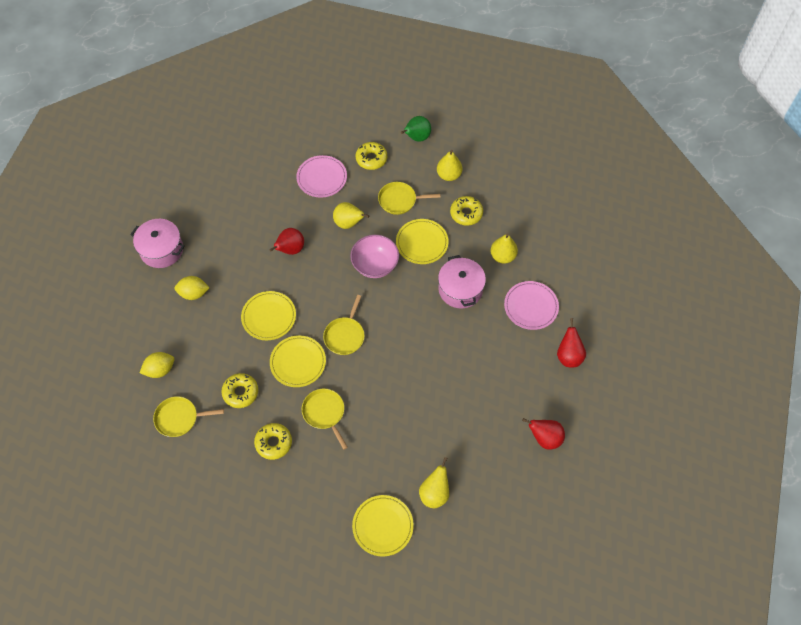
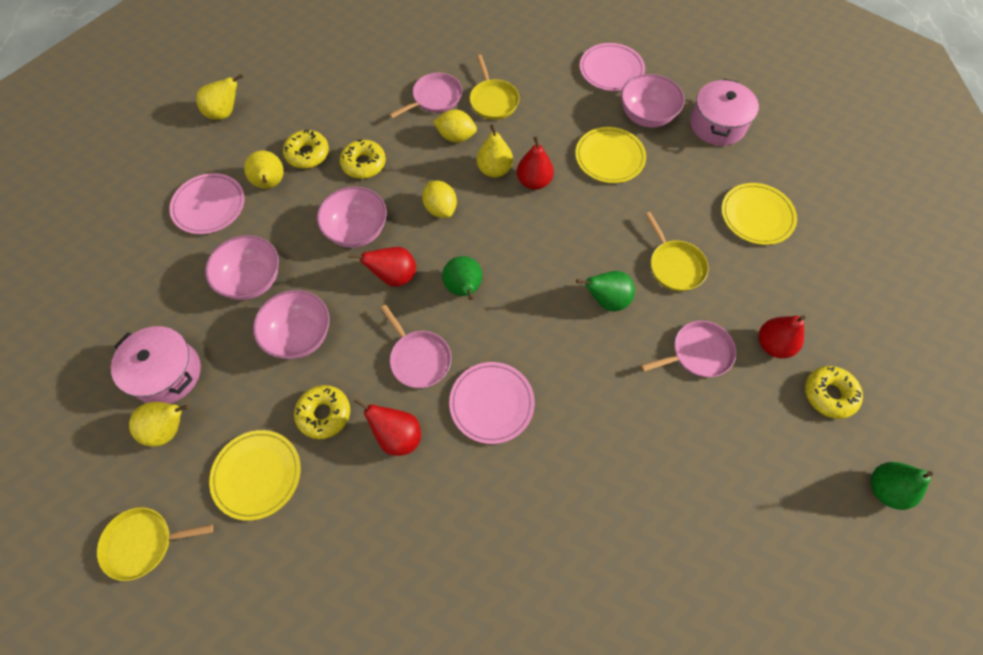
green pear: [401,116,431,142] = 1 -> [442,256,482,300] [576,271,635,312] [871,462,933,510] = 3
pink bowl: [350,235,399,278] = 1 -> [205,235,279,300] [253,290,330,359] [317,186,387,248] [621,74,684,127] = 4
pink pan: none = 0 -> [380,305,451,388] [389,73,462,118] [641,321,736,377] = 3
pink plate: [296,155,347,198] [504,281,559,330] = 2 -> [169,173,245,234] [449,362,535,444] [580,43,645,91] = 3
red pear: [269,228,304,255] [522,418,565,450] [557,318,586,368] = 3 -> [349,247,416,287] [354,398,421,456] [517,137,554,190] [759,315,806,358] = 4
yellow pan: [153,396,224,437] [302,389,348,450] [323,295,365,355] [378,182,440,215] = 4 -> [97,507,213,581] [470,55,519,120] [645,212,709,291] = 3
yellow plate: [241,291,296,340] [270,335,326,387] [352,495,414,556] [396,219,449,264] = 4 -> [209,430,301,521] [575,127,646,183] [722,183,797,245] = 3

